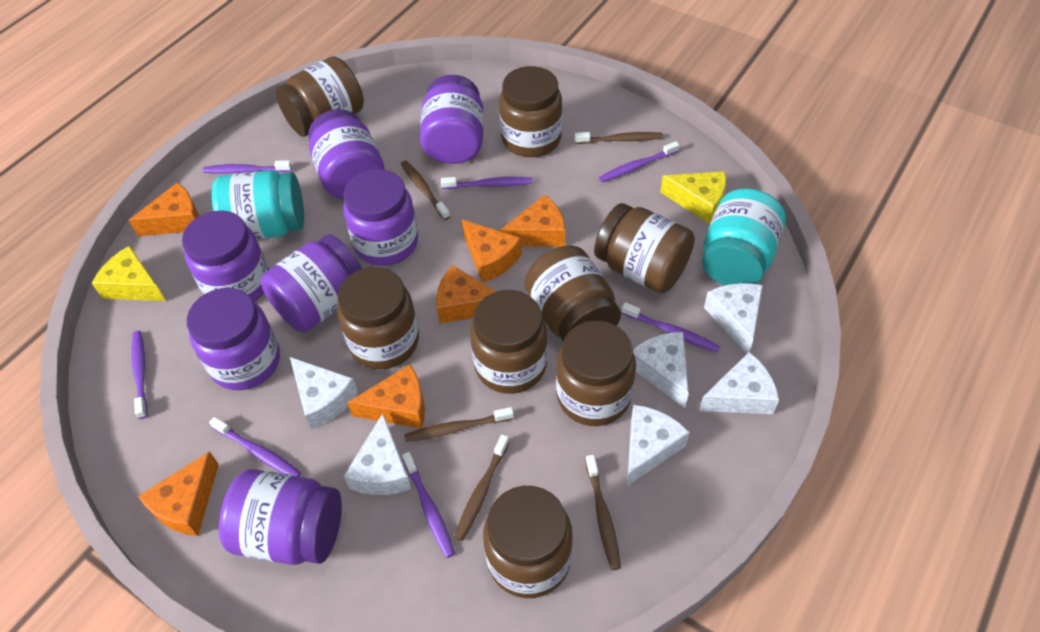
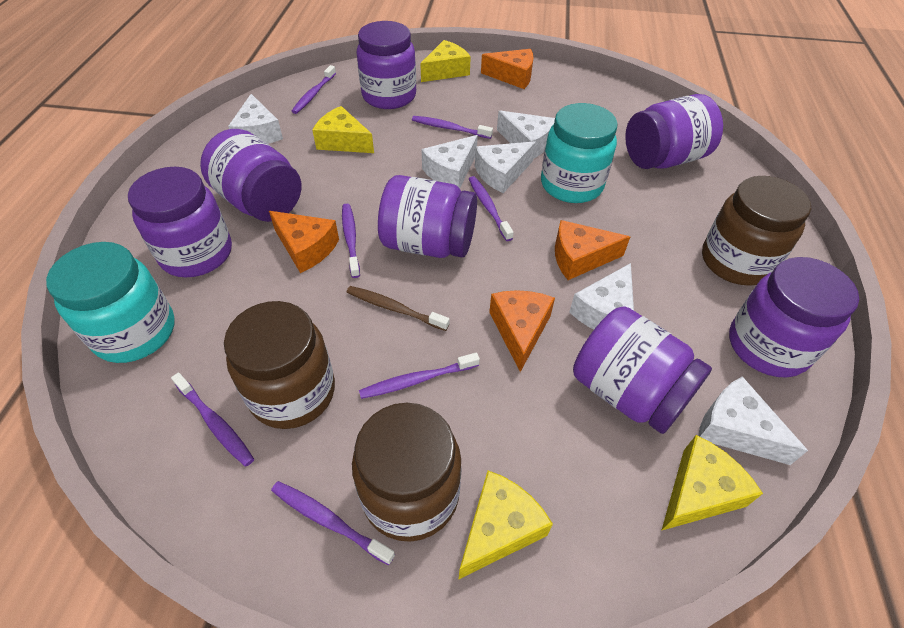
brown jar: [275,56,364,137] [338,267,419,369] [470,290,547,394] [483,486,573,598] [499,66,562,157] [525,246,621,341] [556,320,636,426] [594,203,695,293] = 8 -> [224,301,335,429] [352,403,462,542] [702,176,811,286] = 3
brown toothbrush: [401,160,450,220] [404,407,514,442] [454,434,509,541] [575,132,663,144] [585,455,621,570] = 5 -> [347,286,450,331] = 1
orange cheese: [129,182,199,236] [138,451,219,536] [347,364,425,429] [436,265,496,324] [462,220,522,283] [500,195,565,247] = 6 -> [269,211,339,273] [481,49,534,89] [489,290,555,372] [555,220,630,280] = 4
yellow cheese: [92,246,166,301] [660,171,726,224] = 2 -> [312,106,374,153] [420,40,471,82] [459,470,553,579] [661,435,763,531] = 4

